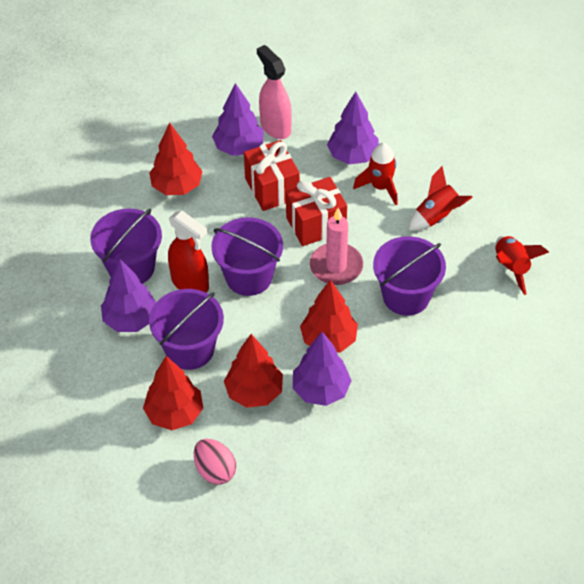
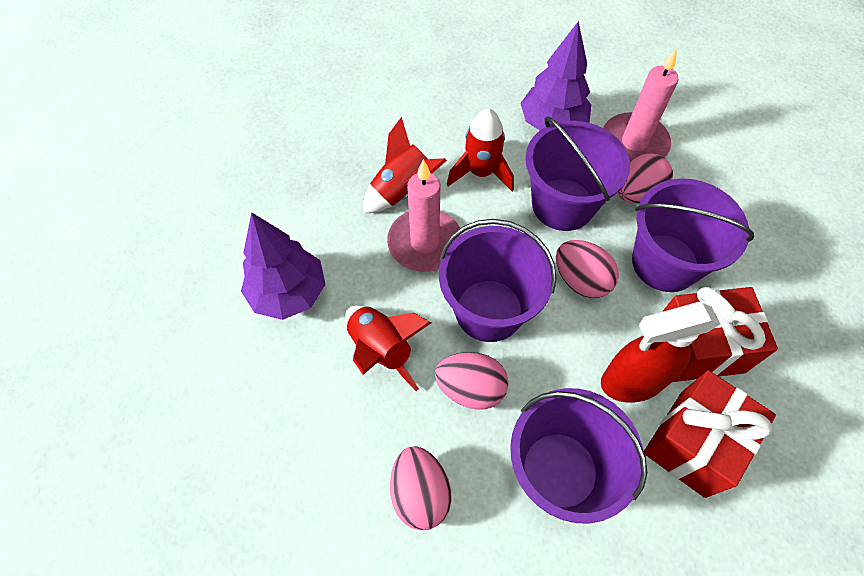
pink candle: [310,208,363,285] = 1 -> [387,159,462,272] [603,47,678,161] = 2
pink egg: [194,439,236,485] = 1 -> [390,446,452,530] [435,352,509,410] [556,240,619,298] [618,154,673,204] = 4
pink spray bottle: [257,45,292,139] = 1 -> none = 0
purple tree: [101,259,156,332] [212,83,264,156] [293,332,352,406] [327,92,379,164] = 4 -> [241,212,326,320] [520,21,591,130] = 2
red tree: [143,356,203,430] [149,123,203,195] [224,334,283,408] [300,280,358,353] = 4 -> none = 0

